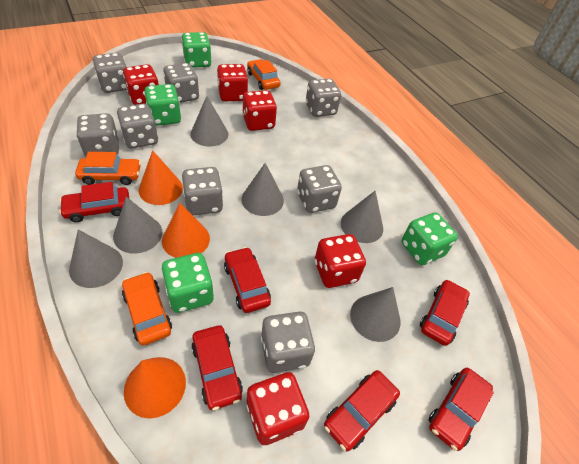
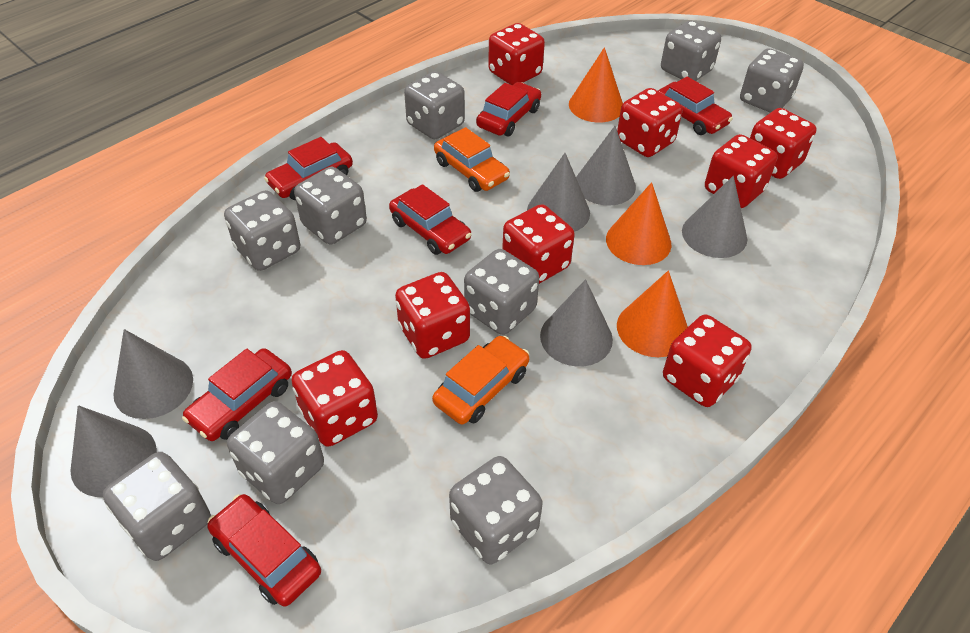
green dice: [144,84,181,126] [161,253,214,313] [181,32,212,68] [402,212,458,265] = 4 -> none = 0
grey dice: [76,113,119,157] [93,53,127,93] [117,103,158,148] [163,63,199,103] [182,167,223,215] [261,312,315,373] [297,165,342,213] [306,79,341,117] = 8 -> [103,452,211,561] [224,190,300,271] [227,401,324,504] [294,167,367,245] [404,71,465,139] [449,456,543,564] [464,249,539,335] [661,20,721,81] [740,49,804,113] = 9
orange car: [75,152,141,185] [122,272,172,346] [247,59,281,90] = 3 -> [432,336,529,424] [434,127,510,192] = 2
red dice: [123,64,159,105] [217,64,248,102] [242,90,277,131] [246,372,309,445] [315,234,366,288] = 5 -> [291,350,378,447] [395,272,470,359] [488,23,545,85] [502,204,575,284] [617,88,683,157] [663,315,751,407] [705,134,777,208] [750,108,817,179] = 8

